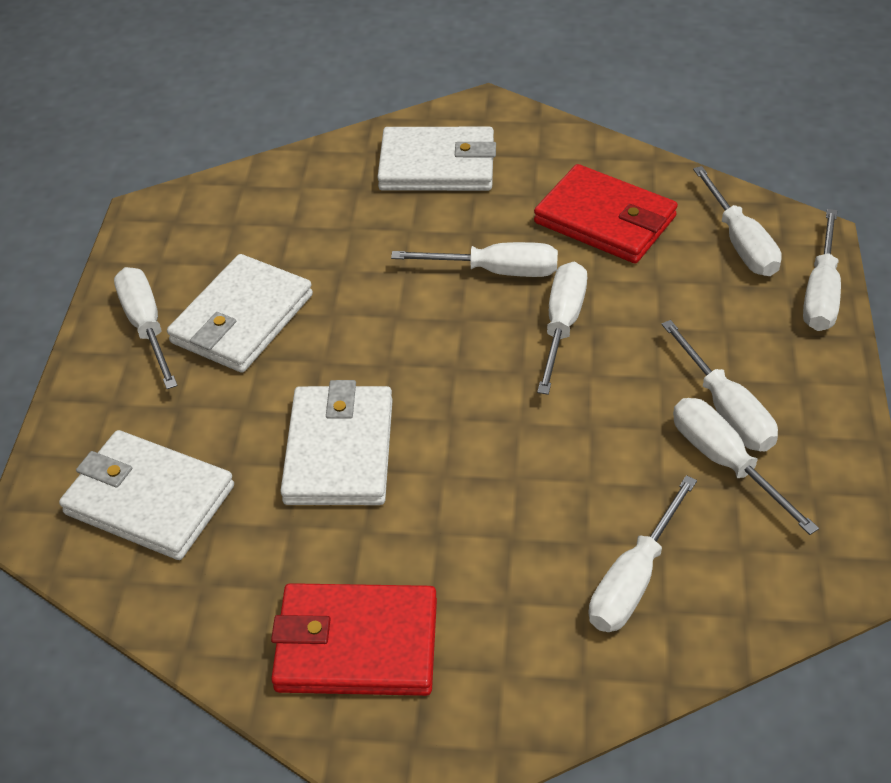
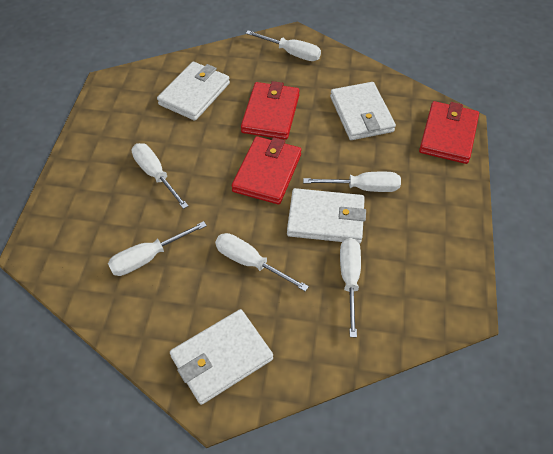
red wallet: [271,583,437,696] [534,164,678,264] = 2 -> [232,136,302,204] [241,81,300,140] [419,101,479,164] = 3
white screwdriver: [114,267,178,389] [391,242,558,277] [537,262,587,395] [589,475,697,632] [661,320,778,451] [673,398,819,535] [693,166,782,276] [803,209,841,331] = 8 -> [108,221,207,276] [132,143,188,209] [215,233,309,291] [246,30,321,61] [303,172,401,192] [340,238,361,337] = 6

